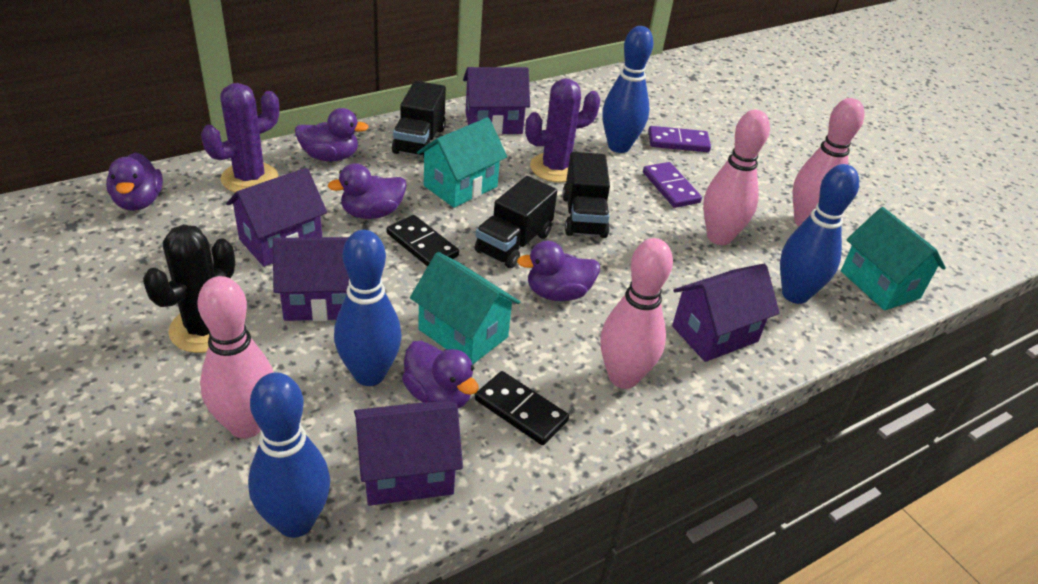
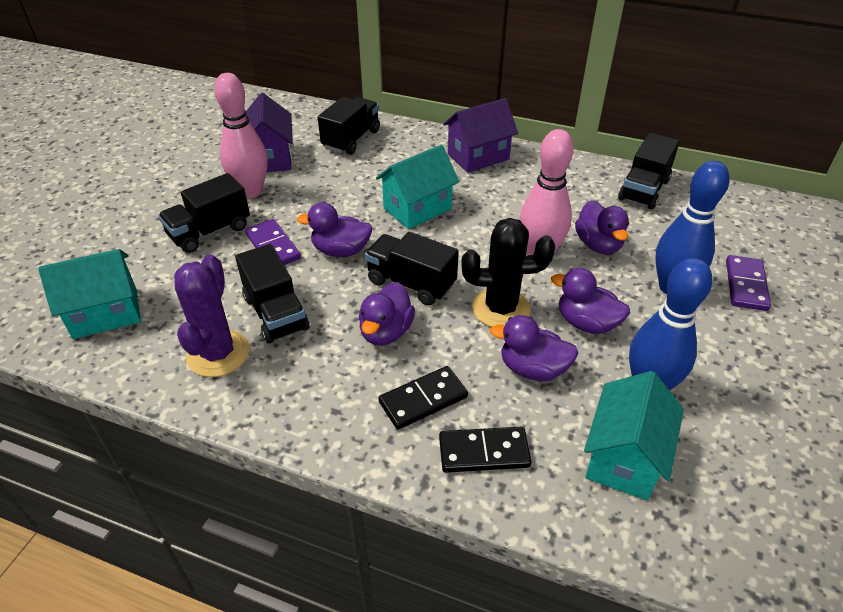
black truck: [392,81,446,158] [475,176,557,268] [563,152,610,238] = 3 -> [158,173,250,253] [235,244,309,344] [318,97,380,155] [365,232,459,306] [618,133,680,209] = 5
blue bowling pin: [248,373,330,538] [334,230,402,386] [602,26,653,153] [780,164,859,304] = 4 -> [629,258,712,390] [655,161,729,294] = 2
pink bowling pin: [197,276,274,439] [600,238,673,389] [703,110,770,245] [793,98,864,226] = 4 -> [214,73,268,198] [520,129,574,255] = 2
purple cactus: [201,83,279,193] [525,79,601,182] = 2 -> [174,254,249,377] = 1
purple house: [226,168,327,267] [273,237,349,321] [354,400,463,506] [463,67,530,135] [672,264,780,362] = 5 -> [246,93,293,172] [443,98,518,173] = 2

